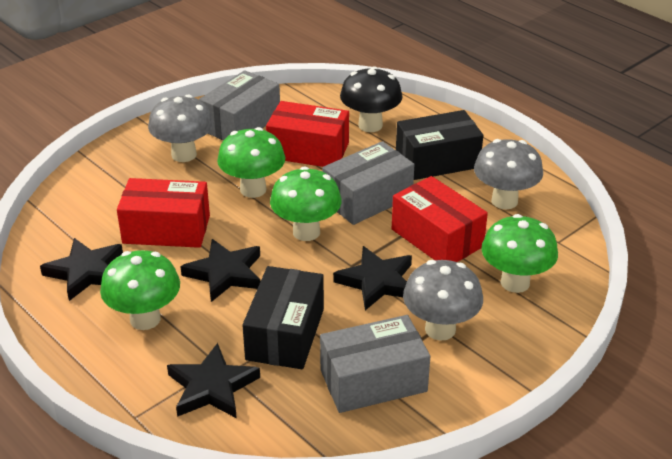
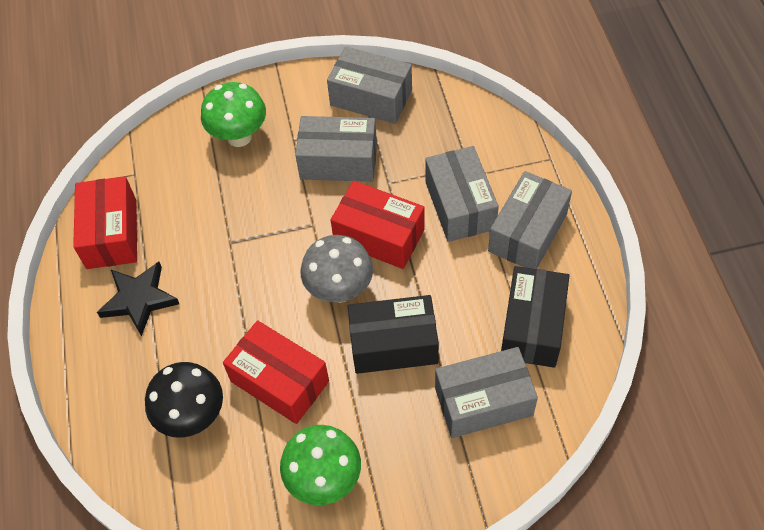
black star: [40,238,123,301] [167,343,260,418] [180,239,261,302] [333,246,412,310] = 4 -> [97,262,179,336] = 1
green mushroom: [100,250,180,330] [217,127,285,198] [270,166,342,241] [481,214,558,293] = 4 -> [201,82,266,147] [280,425,361,505] = 2
grey box: [199,70,280,141] [320,315,430,413] [322,141,414,225] = 3 -> [295,116,377,182] [327,46,412,124] [425,146,499,242] [435,347,538,438] [488,171,572,269] = 5
grey mushroom: [148,94,213,162] [403,260,483,341] [474,139,543,209] = 3 -> [300,235,373,303] = 1

